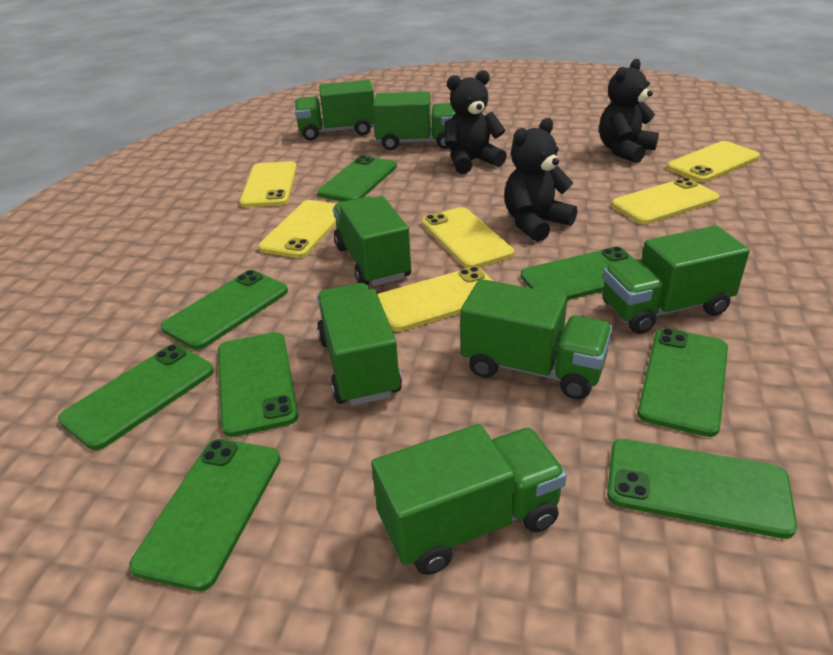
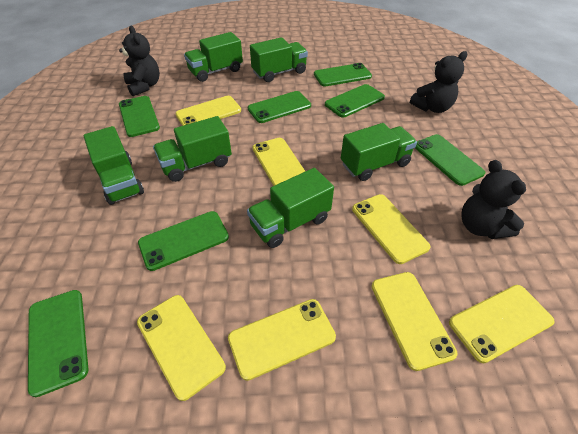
green phone: [58,344,214,450] [129,439,281,591] [161,270,288,350] [218,332,298,437] [317,155,397,202] [521,247,634,300] [607,439,797,539] [637,328,728,437] = 8 -> [28,290,88,397] [119,96,160,137] [138,211,229,271] [248,91,311,123] [314,63,372,87] [325,84,385,118] [415,134,485,186] = 7
green truck: [295,80,375,141] [317,283,402,406] [333,196,411,286] [371,424,567,575] [373,92,456,150] [460,279,613,400] [603,226,750,334] = 7 -> [83,126,144,205] [153,116,232,182] [184,32,243,82] [247,168,334,248] [250,37,308,82] [341,123,417,181] = 6
yellow phone: [240,161,297,207] [258,200,336,258] [378,266,493,331] [422,207,514,268] [611,178,719,224] [667,141,760,182] = 6 -> [137,295,226,401] [176,96,241,126] [228,299,336,381] [253,138,305,186] [352,194,431,264] [371,272,457,371] [449,285,555,363] = 7

